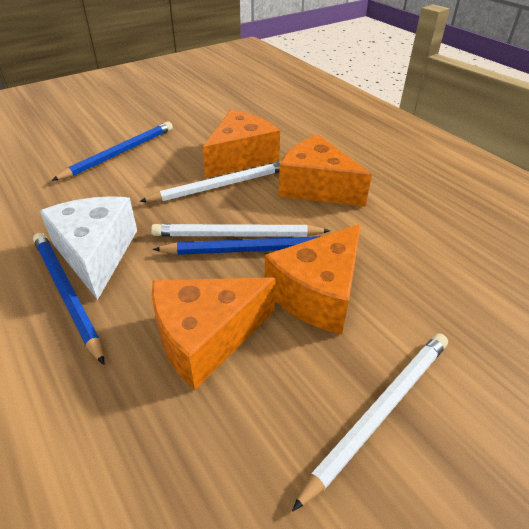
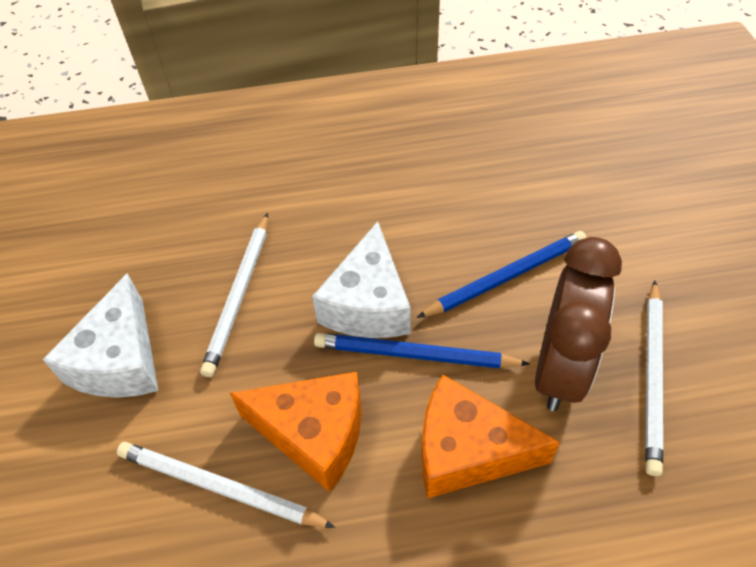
blue pencil: [33,233,104,365] [51,122,173,181] [153,236,321,255] = 3 -> [314,333,530,368] [417,231,587,318] = 2
brown clock: none = 0 -> [535,237,622,411] = 1
orange cheese: [152,277,276,390] [203,110,280,178] [265,224,361,334] [278,135,372,207] = 4 -> [230,372,362,492] [422,374,560,498] = 2
white cheese: [40,196,137,300] = 1 -> [43,273,158,398] [312,221,411,338] = 2

